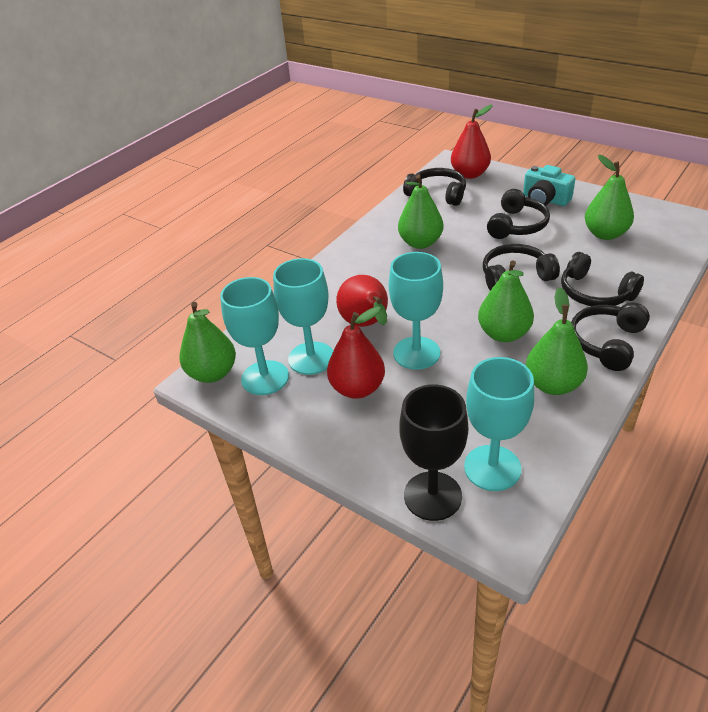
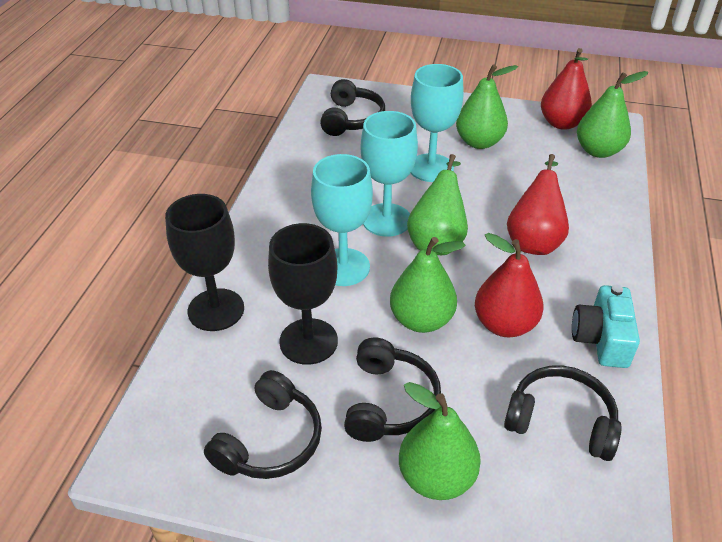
black goblet: [399,384,468,521] = 1 -> [165,194,244,331] [268,223,338,365] = 2
black headphones: [403,168,466,206] [483,244,560,291] [487,189,550,239] [561,252,644,306] [571,302,650,371] = 5 -> [204,370,322,479] [320,79,385,136] [344,338,441,442] [504,365,622,461] = 4
turquoise goblet: [220,277,289,395] [273,258,333,375] [389,252,443,370] [464,357,534,491] = 4 -> [311,154,373,286] [361,111,418,237] [411,64,464,182] = 3

